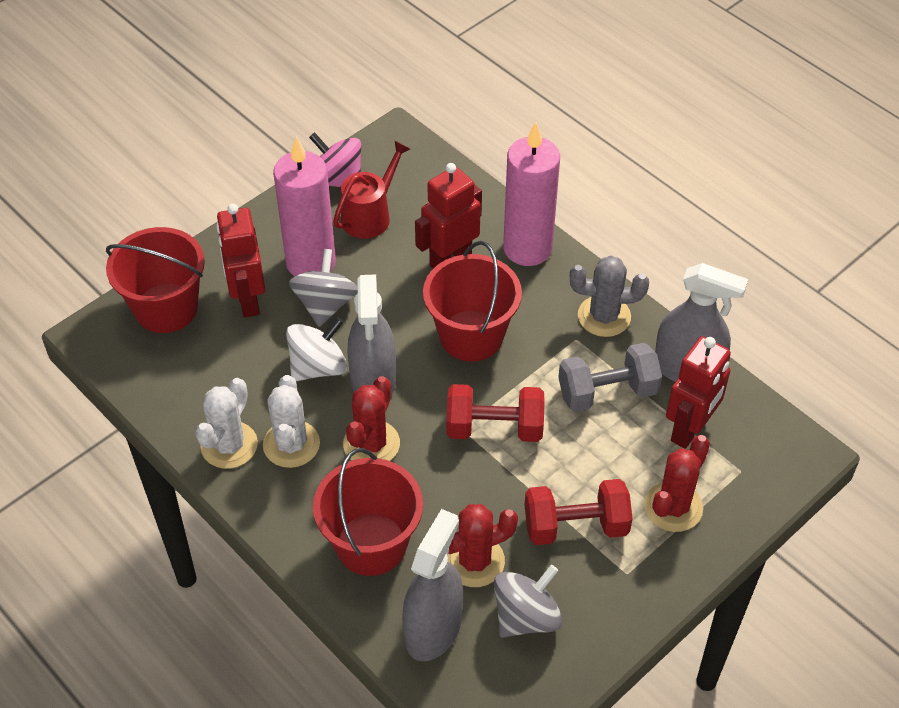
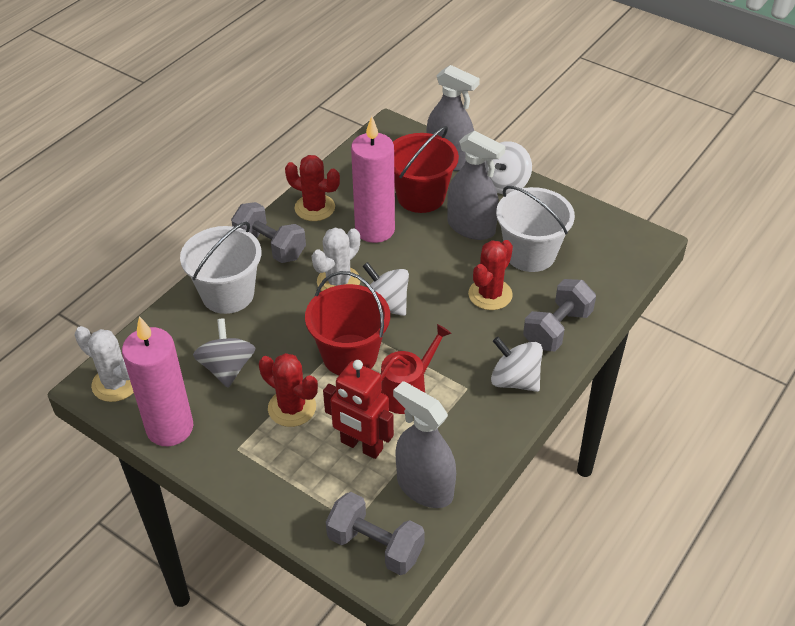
grey cactus: [570,256,649,337] = 1 -> none = 0
grey dumbbell: [558,343,662,412] = 1 -> [231,202,306,263] [326,492,425,575] [523,279,596,351] = 3
grey spinning top: [289,249,358,327] [494,565,562,638] = 2 -> [193,318,255,388] = 1
pink spinning top: [309,132,361,187] = 1 -> none = 0
red bucket: [106,227,205,333] [313,448,423,576] [423,241,522,361] = 3 -> [305,271,390,375] [393,126,459,213] = 2
red dumbbell: [447,384,545,442] [525,479,633,545] = 2 -> none = 0
red robot: [216,204,265,317] [415,163,482,268] [666,336,731,449] = 3 -> [323,360,394,459] = 1
white bucket: none = 0 -> [180,222,261,314] [496,186,575,272] = 2
white spinning top: [286,317,347,381] = 1 -> [363,262,409,316] [485,141,532,194] [491,337,543,392] = 3

